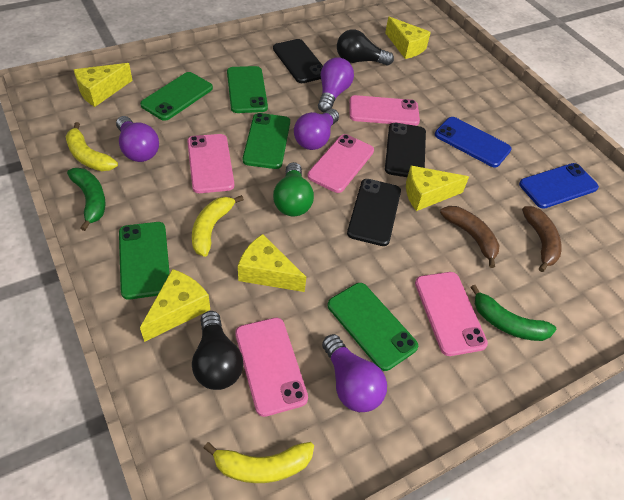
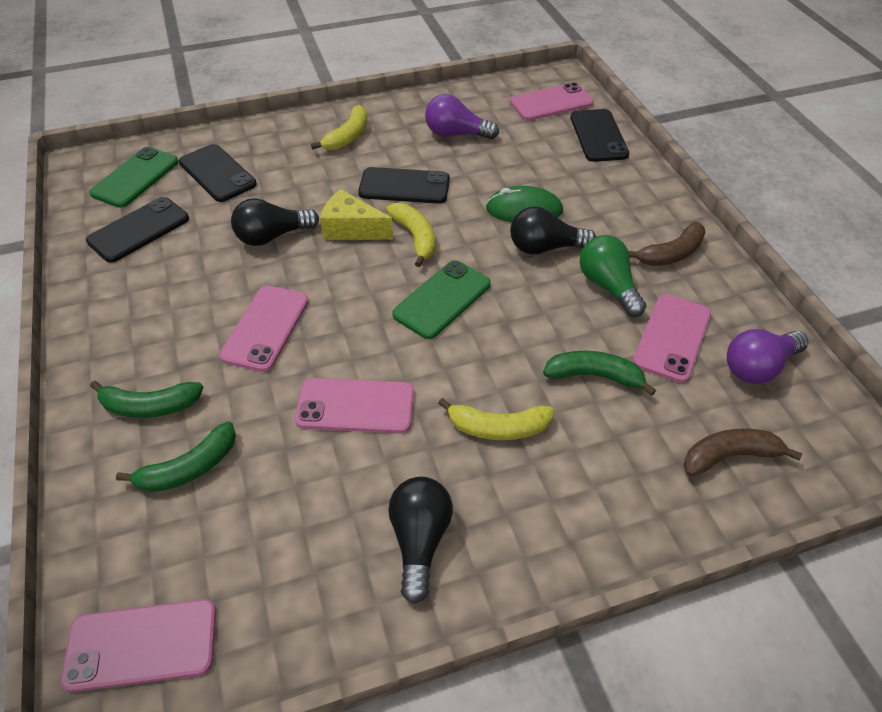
black light bulb: [192,311,243,390] [337,29,394,65] = 2 -> [231,198,319,246] [388,477,453,604] [510,206,596,255] = 3
black phone: [273,39,323,83] [347,179,401,246] [385,123,426,177] = 3 -> [86,197,189,263] [179,144,257,202] [358,167,450,204] [570,109,630,162] = 4
blue phone: [435,117,511,167] [519,163,599,209] = 2 -> none = 0
green banana: [67,168,106,231] [470,285,557,341] = 2 -> [90,381,203,418] [116,421,236,492] [543,351,656,396] = 3
green mouse: none = 0 -> [486,186,563,223] = 1
green phone: [119,222,170,300] [140,72,213,121] [227,66,268,113] [243,113,290,169] [327,283,418,371] = 5 -> [89,147,179,208] [392,260,491,339] = 2
purple light bulb: [116,116,159,162] [294,109,339,150] [318,57,354,112] [322,334,387,412] = 4 -> [425,94,499,139] [727,329,808,384] = 2
yellow cheese: [74,63,133,107] [140,269,210,342] [238,234,306,292] [385,17,431,59] [406,166,469,211] = 5 -> [320,189,393,240] = 1

